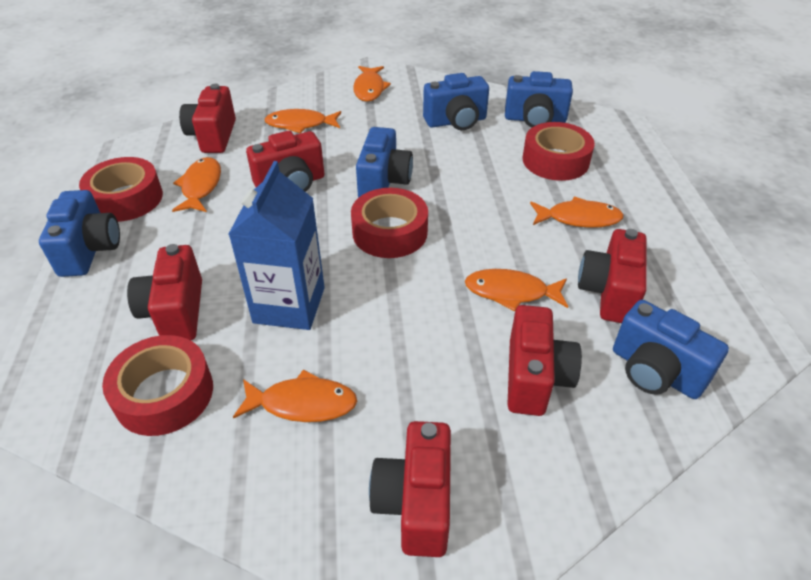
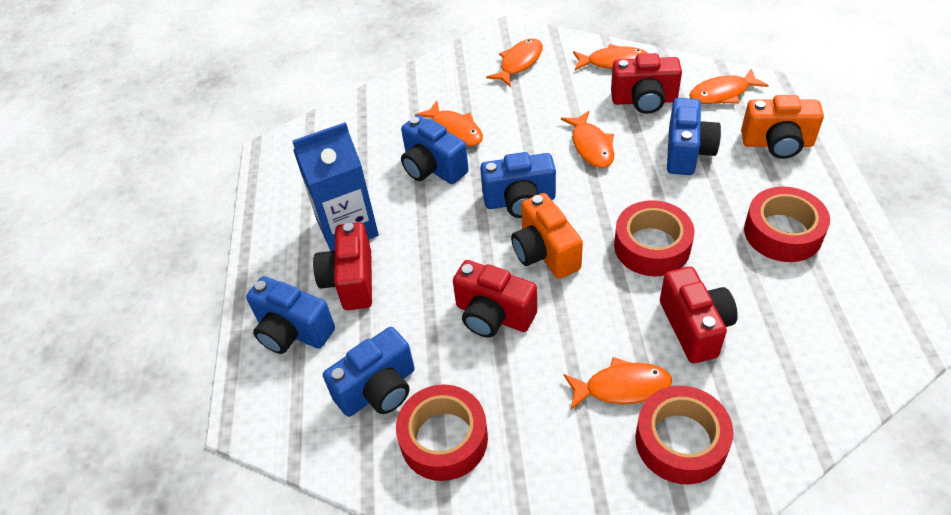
orange camera: none = 0 -> [511,193,583,279] [741,95,824,159] = 2
red camera: [127,244,202,341] [179,84,236,153] [246,131,324,192] [369,421,451,557] [507,305,582,416] [578,229,647,323] = 6 -> [313,222,372,310] [453,260,537,338] [611,53,682,114] [660,267,738,363] = 4

